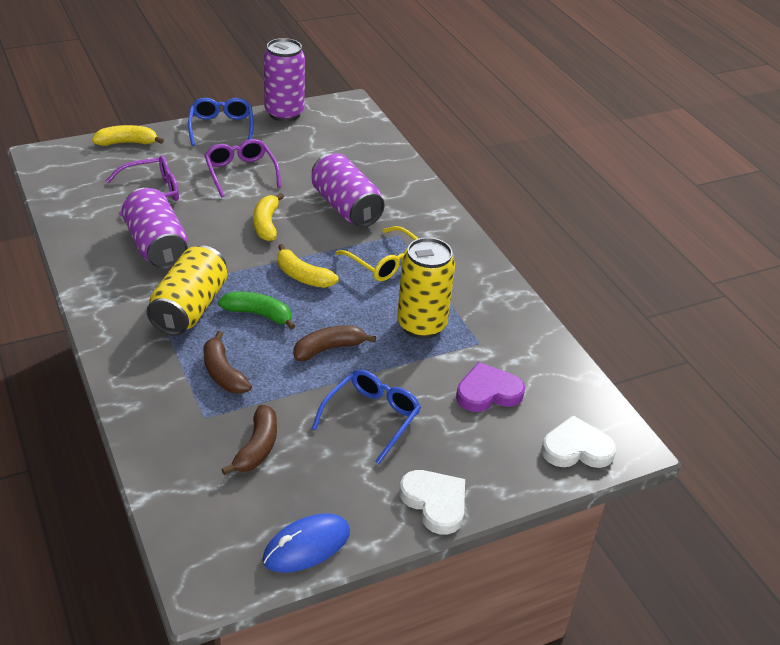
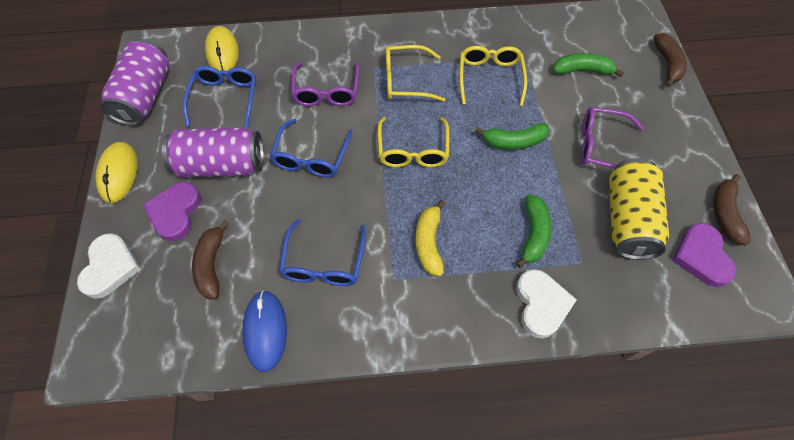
blue glasses: [188,98,254,146] [312,369,421,464] = 2 -> [183,66,256,129] [270,119,353,178] [279,219,366,286] = 3
green banana: [218,292,295,330] = 1 -> [475,123,549,150] [516,195,552,268] [553,53,624,77] = 3
purple can: [121,188,188,270] [264,38,305,122] [311,153,385,228] = 3 -> [100,39,169,126] [162,128,264,177] = 2
purple heart: [456,362,525,412] = 1 -> [143,182,201,241] [672,223,737,287] = 2
yellow banana: [92,125,164,146] [253,193,284,241] [277,244,339,288] = 3 -> [415,200,445,276] = 1
yellow can: [147,245,228,336] [397,237,455,339] = 2 -> [609,158,669,260] = 1
yellow glasses: [335,226,419,281] = 1 -> [377,117,450,167] [386,45,445,102] [459,46,527,106] = 3
yellow mouse: none = 0 -> [95,142,138,203] [205,26,239,71] = 2

